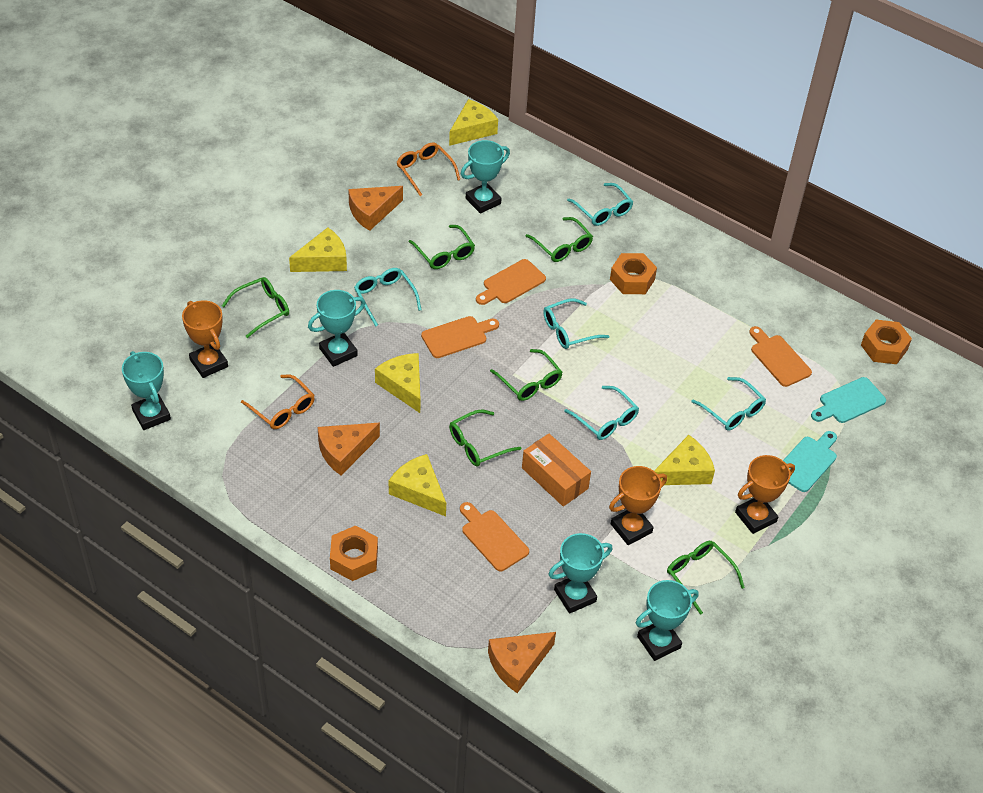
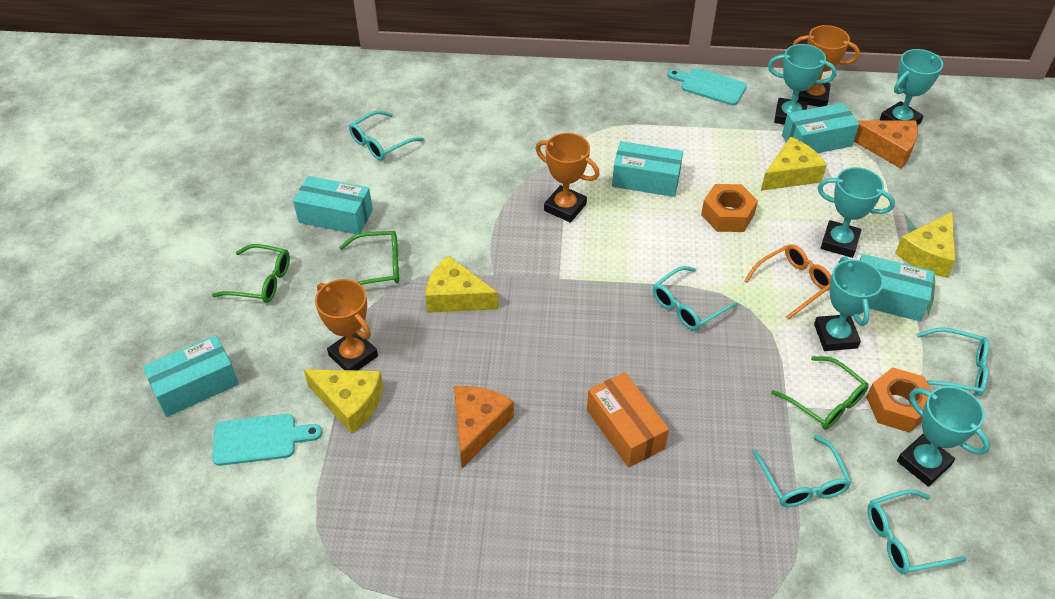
green glasses: [222,277,289,338] [409,225,475,269] [449,409,521,466] [490,349,562,401] [526,217,593,262] [667,541,745,615] = 6 -> [212,244,290,303] [339,231,399,285] [771,356,869,429] = 3
orange cheese: [318,423,380,475] [348,186,403,231] [488,632,556,693] = 3 -> [454,386,514,468] [854,120,918,169] = 2
orange cutting board: [421,316,499,358] [460,502,529,571] [476,259,546,305] [749,326,812,387] = 4 -> none = 0
orange glasses: [241,374,315,429] [397,143,460,196] = 2 -> [744,244,831,320] = 1
orange nut: [330,525,378,581] [610,253,657,294] [861,320,912,364] = 3 -> [701,184,758,232] [866,367,932,433] = 2
turquoise box: none = 0 -> [143,335,239,417] [293,176,373,234] [612,141,683,197] [782,103,859,153] [860,254,934,321] = 5
yellow cheese: [289,227,347,272] [375,353,421,413] [389,454,446,516] [449,99,498,146] [654,435,715,485] = 5 -> [304,369,383,434] [425,255,499,313] [761,137,827,191] [895,212,956,278] = 4

